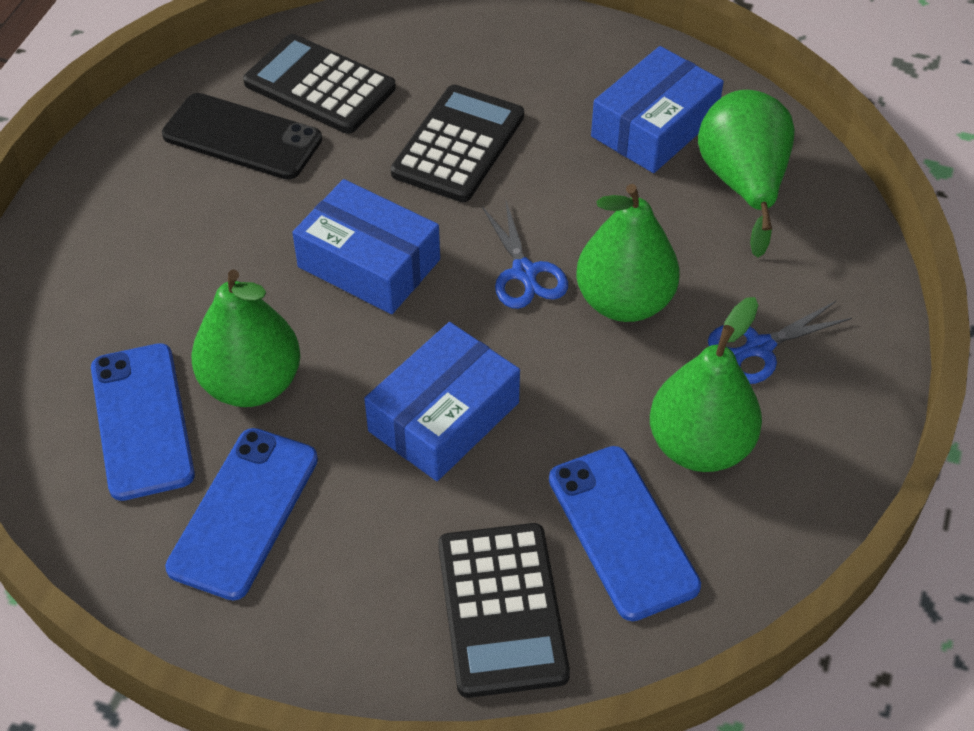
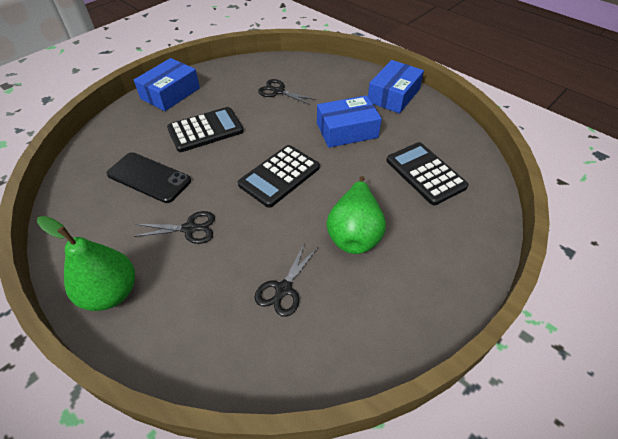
black scissors: none = 0 -> [133,211,215,244] [255,243,317,317] [258,79,316,105] = 3
blue phone: [91,343,195,501] [165,428,318,601] [549,446,701,621] = 3 -> none = 0
blue scissors: [482,201,568,309] [708,301,852,384] = 2 -> none = 0
green pear: [191,269,300,407] [576,184,680,322] [650,297,762,472] [698,90,795,258] = 4 -> [37,216,135,311] [326,176,386,254] = 2

